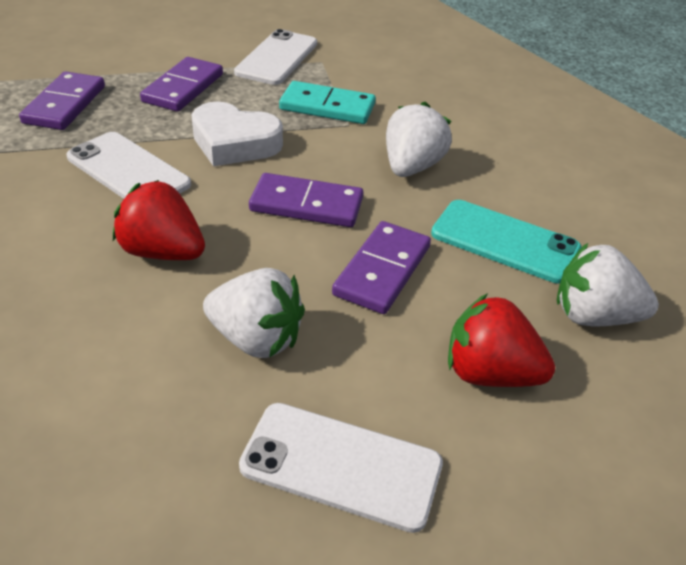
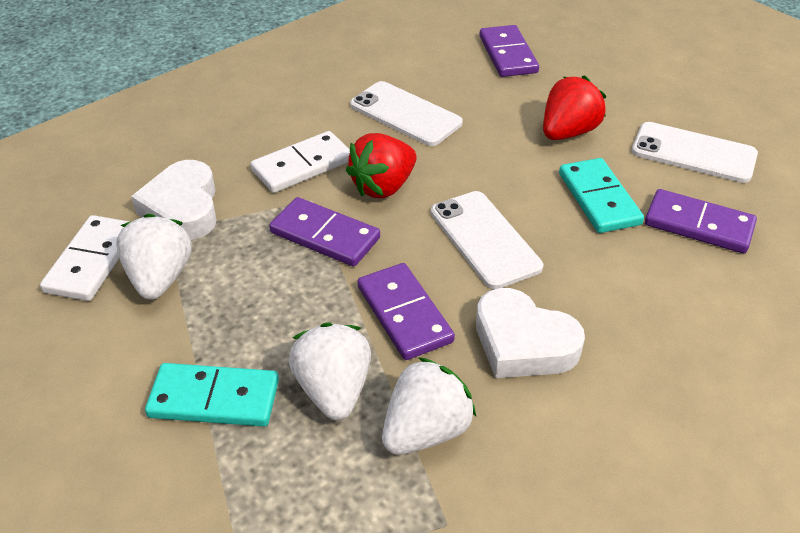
turquoise domino: [279,81,376,124] = 1 -> [145,363,279,427] [559,158,644,233] = 2
turquoise phone: [431,200,582,284] = 1 -> none = 0
white domino: none = 0 -> [40,215,130,301] [251,131,350,193] = 2
white heart: [191,102,283,166] = 1 -> [131,160,217,240] [476,288,585,378] = 2

